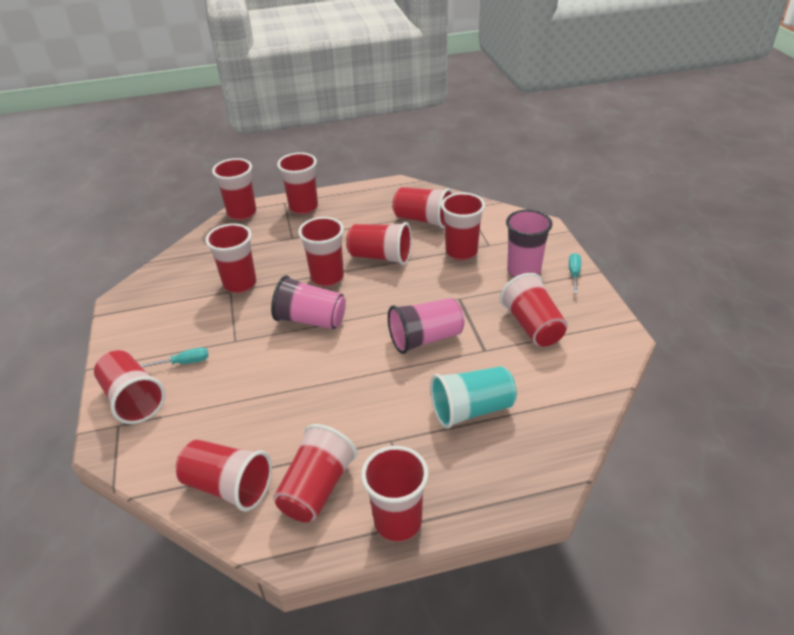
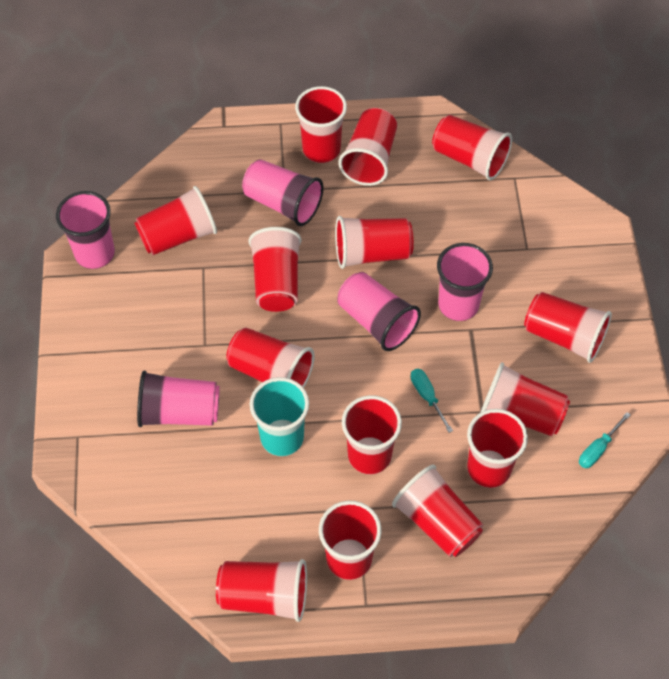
pink cup: [271,276,346,329] [388,298,464,354] [506,209,553,277] = 3 -> [56,191,115,269] [137,370,220,427] [242,159,324,226] [337,272,421,351] [437,243,493,321] = 5
red cup: [94,350,165,424] [176,439,272,512] [205,223,257,293] [212,158,256,220] [273,424,357,522] [277,152,318,214] [298,217,344,286] [346,222,412,265] [361,446,429,542] [392,187,454,229] [441,192,485,260] [500,273,568,347] = 12 -> [134,186,217,255] [216,559,307,622] [226,327,315,388] [248,227,301,312] [295,86,347,163] [319,501,381,580] [335,216,414,269] [339,108,397,186] [342,395,402,475] [392,465,483,557] [432,115,512,181] [467,409,528,488] [480,362,570,436] [524,292,612,363] = 14

